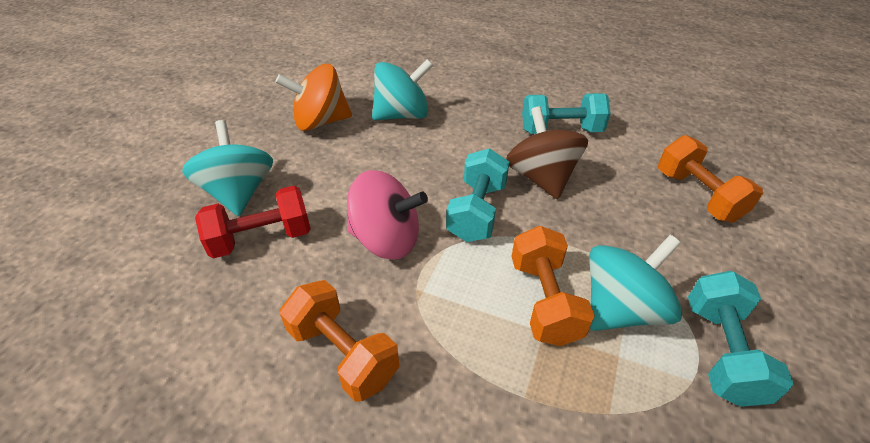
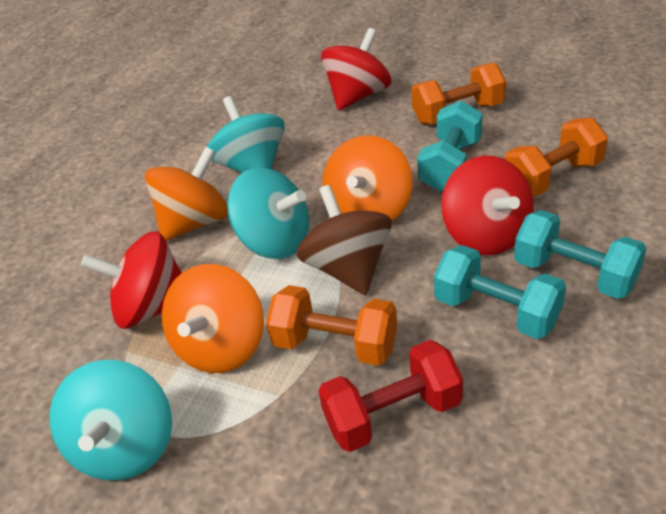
orange spinning top: [276,64,352,131] = 1 -> [145,147,228,241] [162,264,264,373] [323,136,413,221] = 3
pink spinning top: [347,170,428,260] = 1 -> none = 0
red spinning top: none = 0 -> [81,231,182,329] [321,28,391,111] [441,156,534,255] = 3

